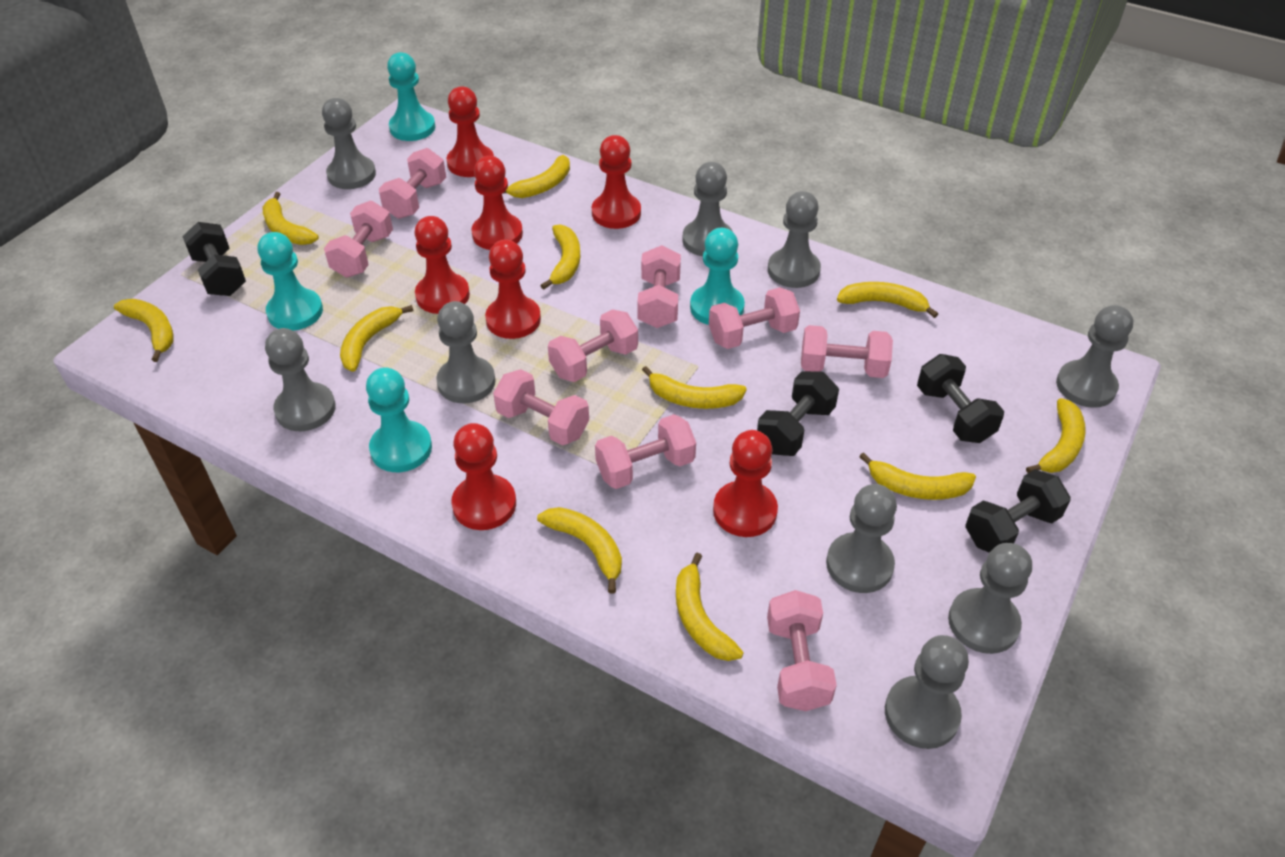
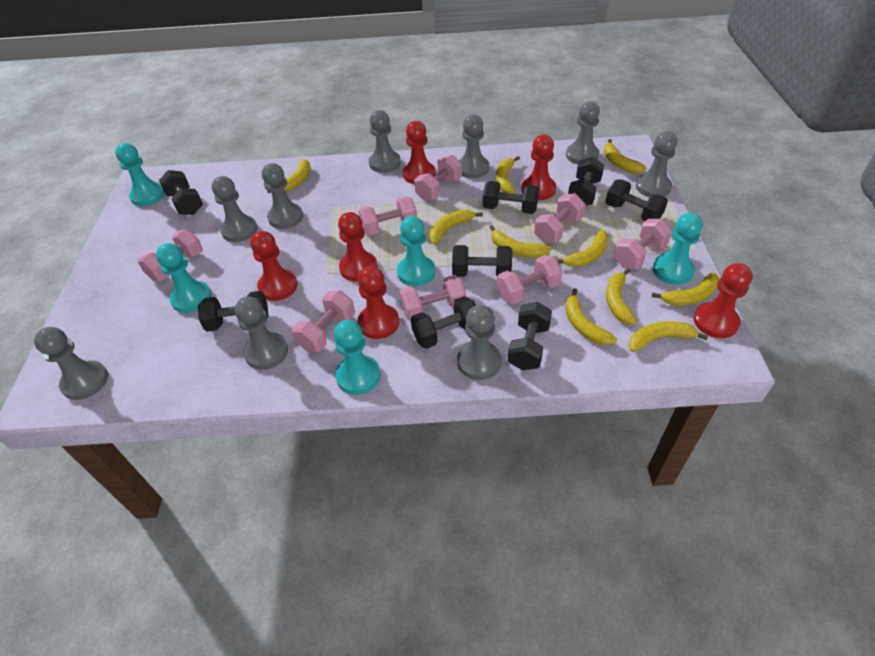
black dumbbell: [182,222,246,296] [757,371,839,456] [917,354,1004,443] [965,470,1071,553] = 4 -> [159,170,203,215] [198,291,269,332] [411,296,476,349] [452,245,512,277] [483,181,539,214] [508,302,552,370] [568,157,604,206] [606,179,668,221] = 8
pink dumbbell: [324,201,393,277] [379,148,446,219] [493,369,589,445] [548,309,638,382] [595,414,696,489] [637,245,681,328] [709,287,800,349] [767,590,837,711] [801,325,893,378] = 9 -> [138,229,203,281] [292,290,355,352] [358,196,417,236] [399,275,466,321] [414,155,462,201] [497,255,562,304] [534,193,586,243] [614,219,672,269] = 8
red pawn: [415,216,470,314] [447,86,494,177] [451,423,516,530] [471,156,523,250] [485,240,541,339] [592,135,641,229] [713,430,778,537] = 7 -> [250,231,298,301] [338,212,378,282] [357,266,399,339] [403,121,436,184] [522,135,556,200] [694,263,752,338] = 6
turquoise pawn: [258,232,323,331] [366,367,432,472] [387,52,435,141] [690,228,745,325] = 4 -> [115,143,165,206] [156,243,212,313] [334,320,381,395] [397,216,436,286] [653,213,703,285] = 5
yellow banana: [114,299,174,362] [263,192,319,245] [340,305,413,372] [502,155,570,198] [537,507,622,594] [540,224,580,290] [642,366,747,409] [676,553,744,661] [837,282,938,318] [859,452,976,500] [1026,398,1086,473] = 11 -> [267,159,310,193] [429,210,483,245] [489,225,551,258] [496,156,520,194] [557,230,608,267] [565,288,617,345] [604,139,647,173] [606,268,637,325] [629,321,708,352] [652,272,719,306] = 10

